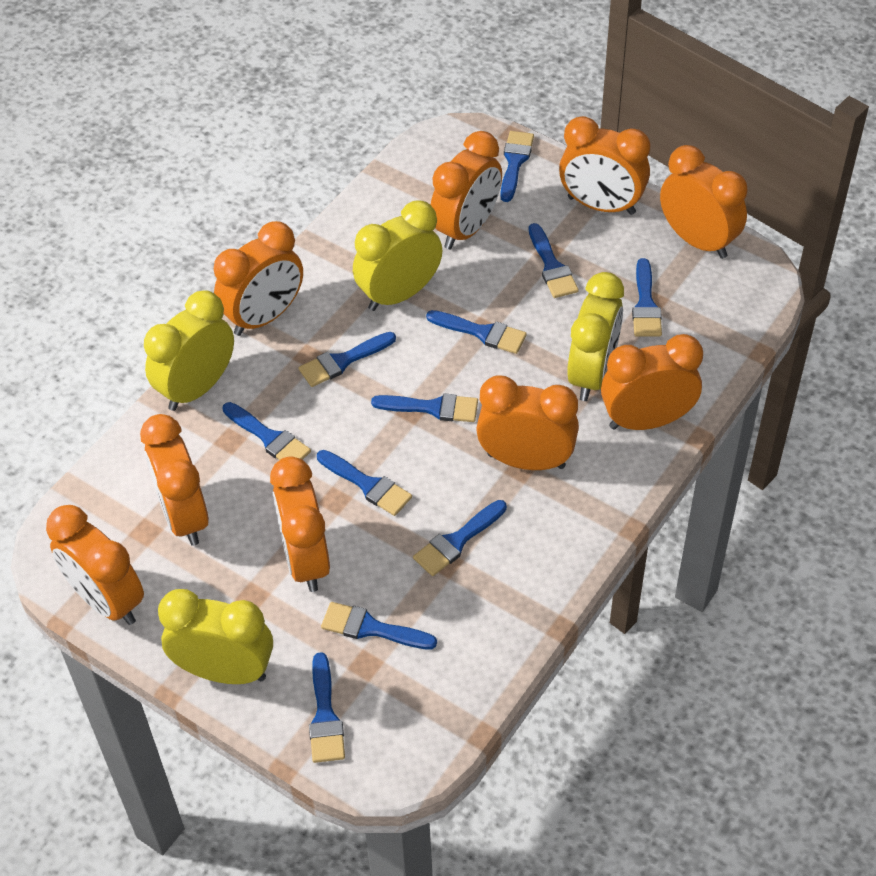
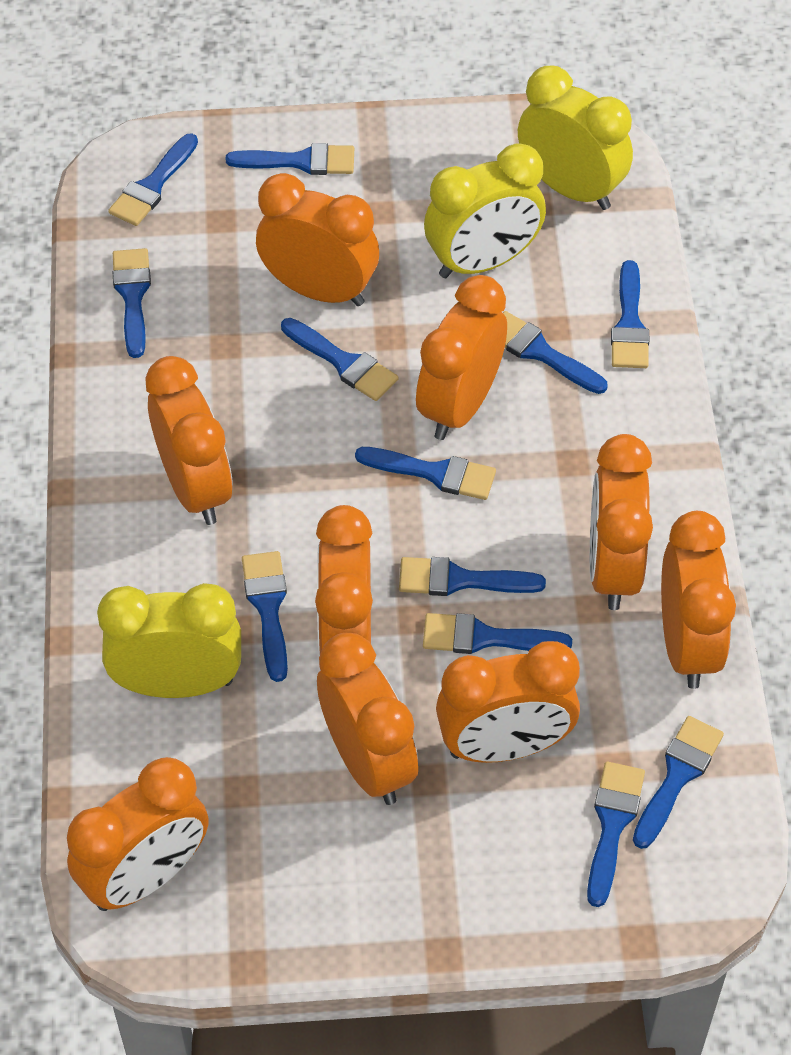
blue brush: [222,402,311,460] [299,332,396,387] [309,652,345,763] [317,450,412,516] [321,602,437,650] [371,393,478,422] [413,500,507,576] [426,310,527,354] [500,131,534,202] [529,223,579,298] [632,258,662,337] = 11 -> [108,133,198,226] [113,248,151,358] [226,143,354,175] [242,551,288,682] [281,318,398,401] [355,447,496,500] [399,557,546,596] [423,613,572,654] [503,311,608,394] [587,762,645,907] [611,260,649,368] [633,716,724,849] = 12
yellow clock: [144,290,234,411] [158,589,273,684] [353,201,442,311] [567,272,624,401] = 4 -> [97,583,241,698] [424,143,546,278] [518,66,633,210] = 3

